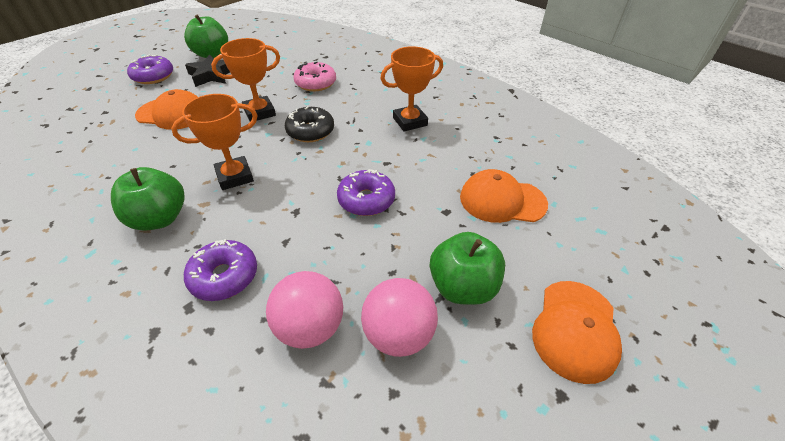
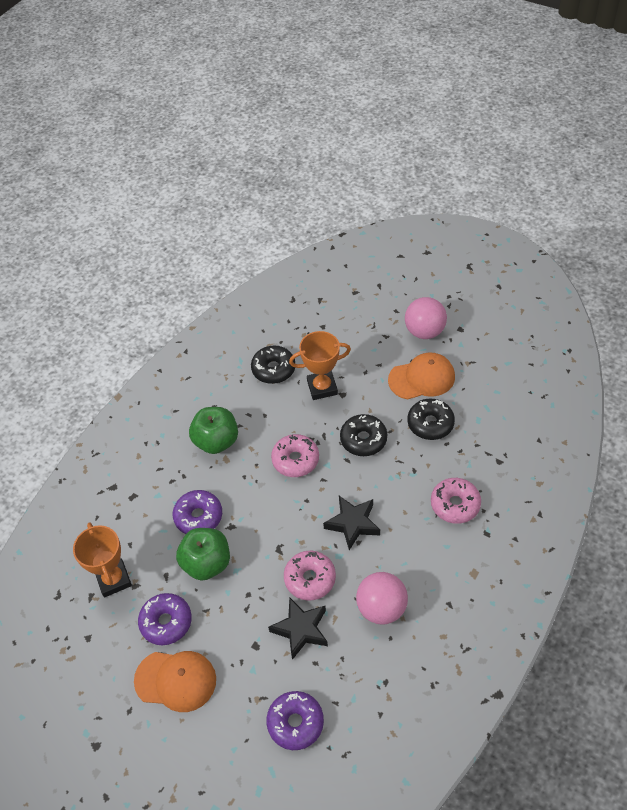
black donut: [285,106,334,142] = 1 -> [251,345,295,384] [340,414,387,456] [407,399,455,440] = 3
black star: [185,55,230,87] = 1 -> [268,597,328,660] [323,496,380,550] = 2
green apple: [111,167,185,230] [184,14,228,58] [430,232,505,305] = 3 -> [176,528,230,581] [189,407,238,454] = 2
orange cap: [135,89,198,130] [460,169,548,223] [532,281,622,384] = 3 -> [134,651,216,712] [388,352,455,400] = 2
orange trophy: [171,94,258,190] [211,38,280,121] [380,46,443,132] = 3 -> [73,522,132,597] [289,331,351,400] = 2
pink donut: [293,62,336,92] = 1 -> [271,434,319,477] [284,551,336,601] [431,478,481,524] = 3

